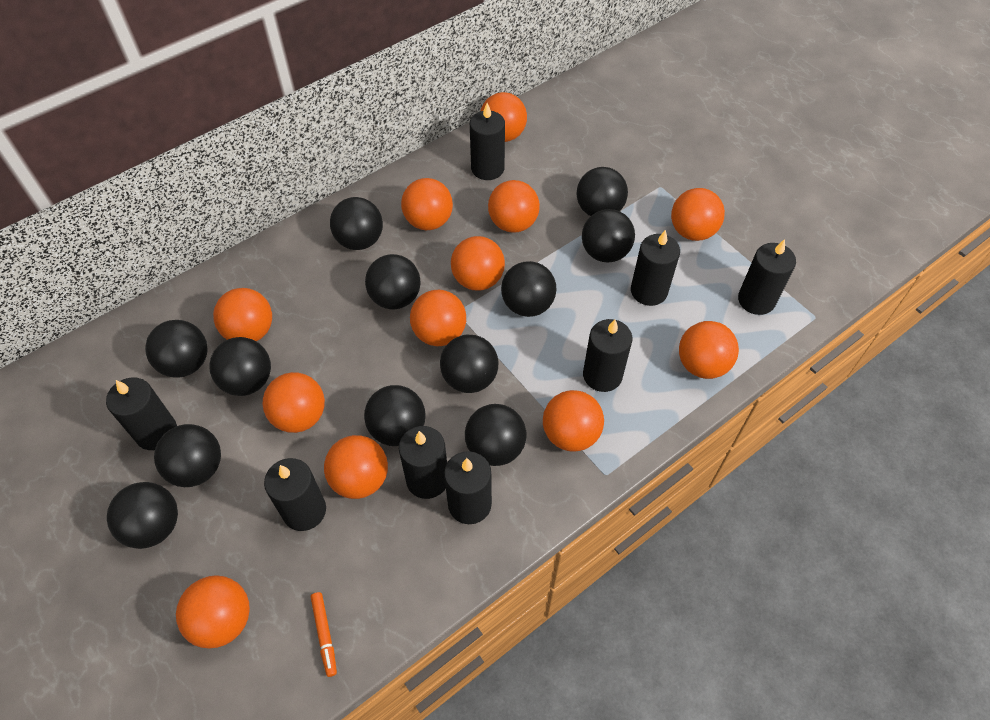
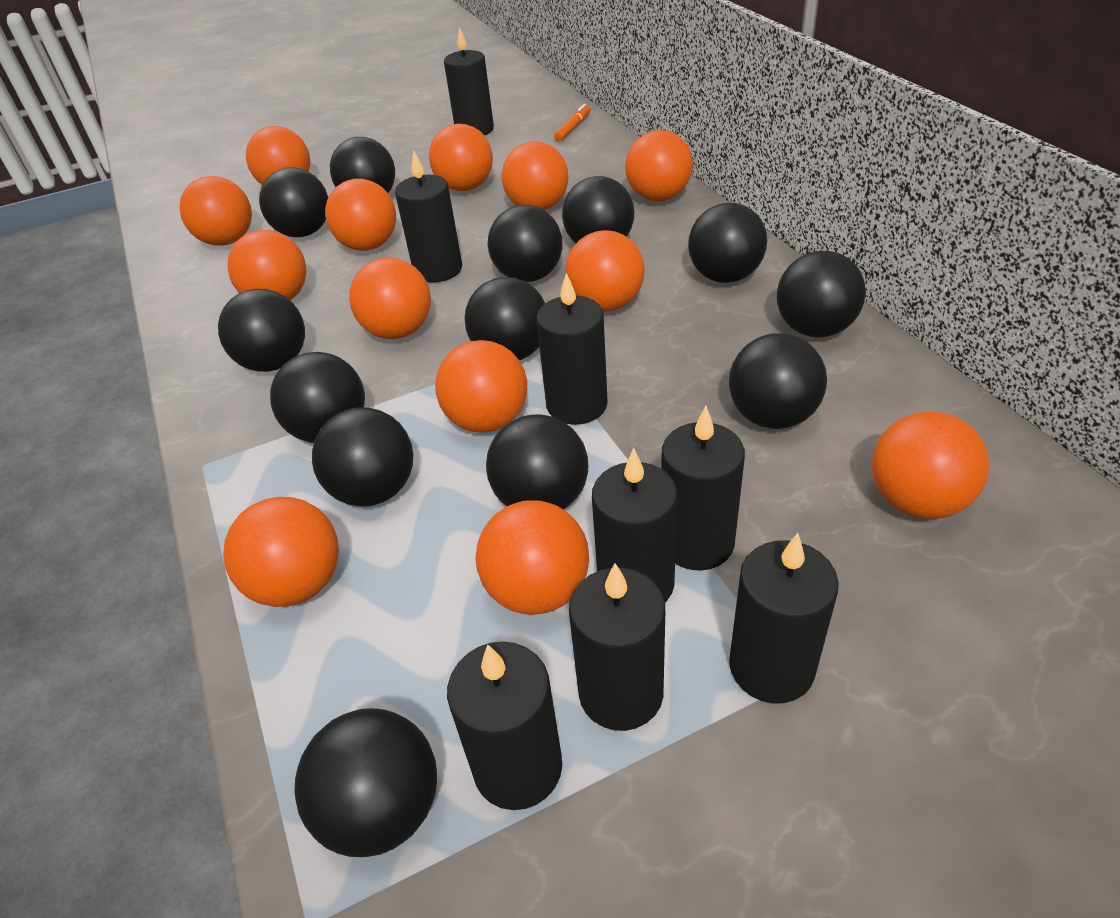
black ball: [107,482,178,549] [145,320,208,378] [154,424,221,487] [209,337,271,396] [330,197,383,250] [364,385,426,446] [365,254,421,310] [440,335,499,393] [465,404,526,466] [501,261,556,317] [576,167,628,216] [582,209,635,262] = 12 -> [218,289,305,372] [259,167,328,237] [270,352,365,443] [294,708,437,857] [312,407,413,507] [330,137,395,193] [464,277,545,360] [486,414,588,510] [488,205,563,282] [562,176,635,243] [688,203,767,283] [729,333,827,429] [777,251,866,337] = 13
orange ball: [176,575,250,648] [213,288,272,341] [263,372,325,433] [324,435,388,499] [401,178,453,230] [410,290,466,346] [451,236,505,291] [480,92,527,142] [488,180,540,233] [543,390,604,452] [671,188,725,241] [679,321,739,379] = 12 -> [179,176,252,246] [223,497,339,607] [227,230,307,301] [246,126,310,185] [325,179,396,251] [349,258,431,339] [429,124,493,191] [435,340,527,433] [475,500,589,615] [502,141,569,210] [565,230,645,312] [625,130,693,201] [872,411,989,519] = 13

